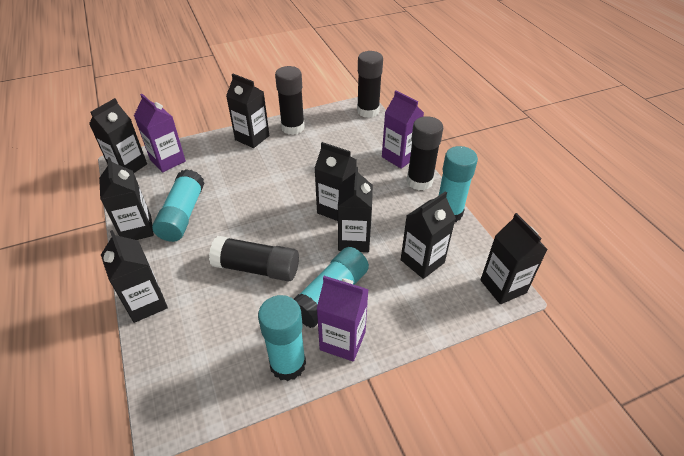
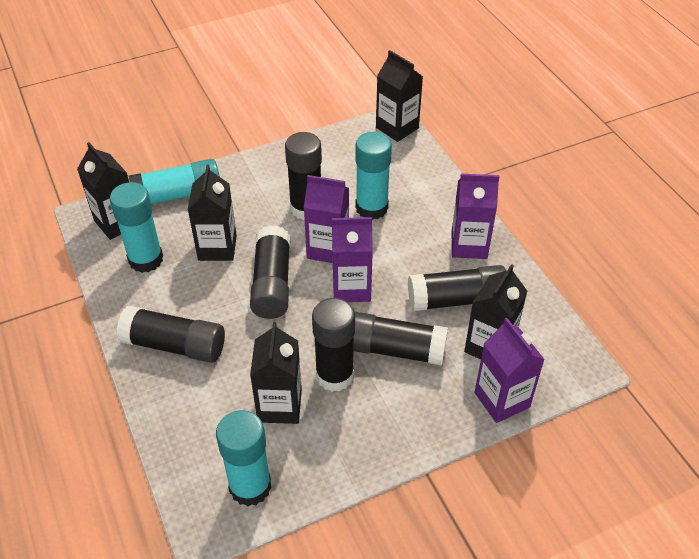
black carton: [89,98,147,173] [99,157,154,240] [101,230,168,323] [226,74,269,148] [314,142,357,221] [338,167,373,252] [401,191,456,279] [480,213,548,304] = 8 -> [77,142,129,240] [188,165,237,261] [250,322,302,424] [376,50,423,142] [464,264,527,359] = 5
black glue stick: [209,236,299,282] [275,66,305,135] [357,51,383,118] [407,116,443,190] = 4 -> [117,306,225,363] [250,225,290,319] [285,132,322,220] [312,298,355,392] [353,312,448,366] [408,265,506,311] = 6
purple carton: [134,94,186,172] [317,276,369,362] [382,91,424,169] = 3 -> [304,175,349,263] [332,217,373,302] [452,174,500,259] [474,318,545,423] = 4

